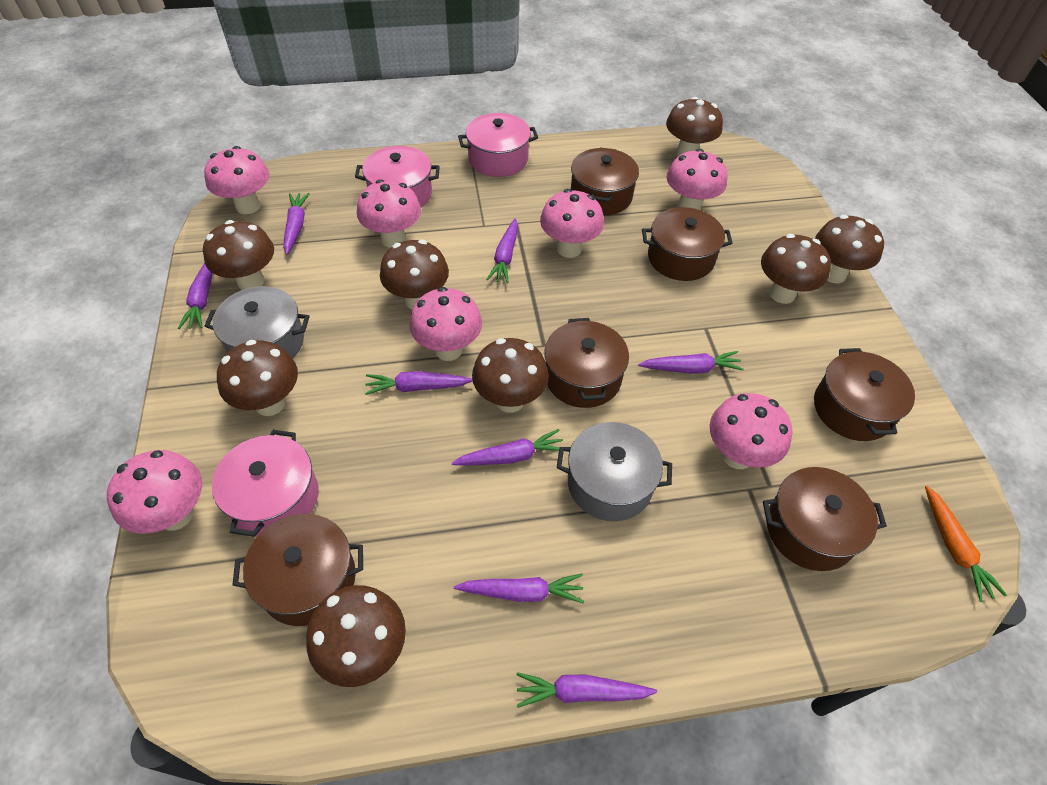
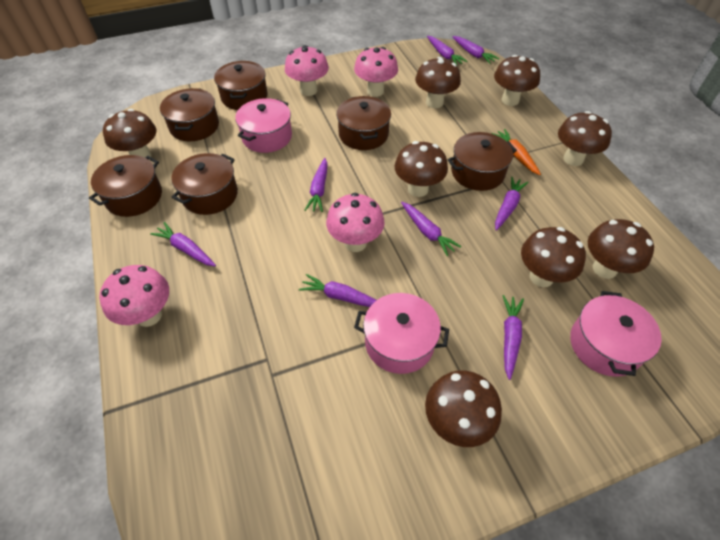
grey pot: [205,286,310,358] [557,422,672,521] = 2 -> none = 0
pink mushroom: [107,450,202,534] [204,146,269,214] [357,179,421,248] [409,287,482,361] [540,189,604,258] [667,149,727,210] [710,393,792,469] = 7 -> [99,265,169,327] [285,45,329,96] [326,193,385,252] [354,47,398,97] = 4

